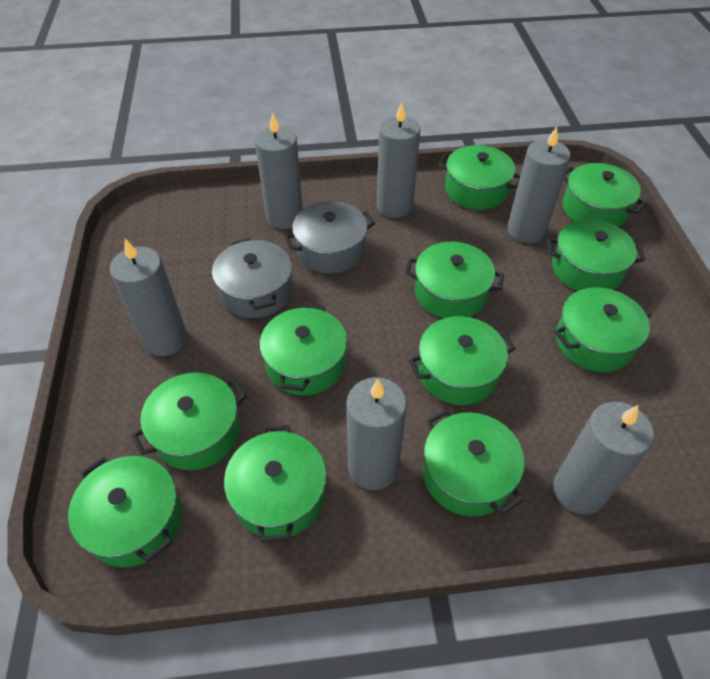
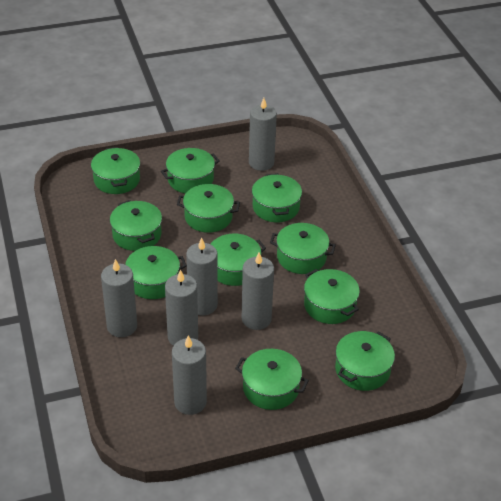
grey pot: [212,238,292,318] [284,201,375,274] = 2 -> none = 0

